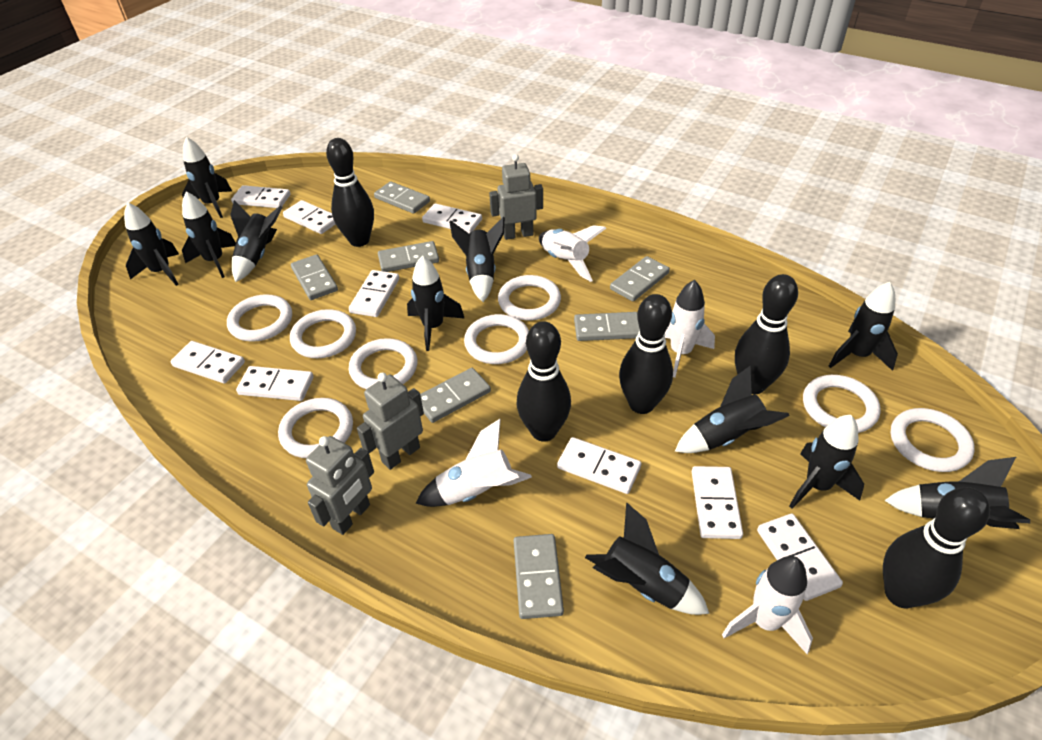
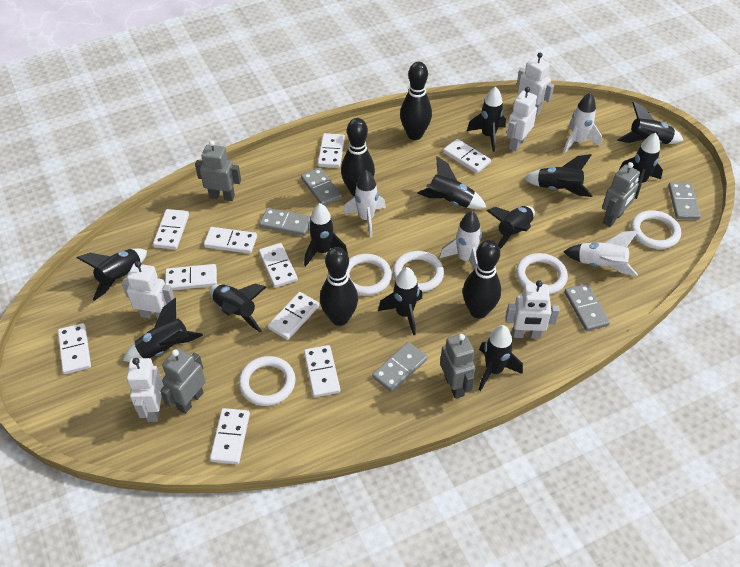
black bowling pin: [326,138,374,247] [517,322,571,442] [619,294,673,414] [735,274,798,394] [883,487,990,608] = 5 -> [320,247,358,326] [341,118,375,196] [400,62,432,140] [463,240,501,318] = 4
black rocket: [124,203,179,286] [182,137,232,218] [182,192,236,278] [230,200,282,282] [407,255,465,351] [449,217,505,302] [585,502,710,615] [675,366,790,453] [789,415,864,509] [829,282,898,371] [884,457,1030,529] = 11 -> [77,248,147,301] [123,298,203,362] [209,283,266,332] [304,203,348,267] [378,267,422,335] [417,156,487,209] [467,86,506,152] [478,325,523,391] [487,206,535,249] [524,154,593,197] [617,102,683,144] [619,133,663,199] = 12
grey domino: [291,255,338,300] [374,181,430,214] [378,241,439,272] [420,368,491,423] [514,534,564,619] [574,312,640,341] [610,256,670,301] = 7 -> [259,208,311,236] [301,168,342,206] [372,342,428,392] [564,284,610,331] [668,182,701,220] = 5
grey robot: [306,436,374,535] [357,373,424,470] [489,154,543,240] = 3 -> [160,348,206,414] [195,140,241,201] [440,333,475,399] [602,162,640,227] = 4
white domino: [170,341,245,384] [231,185,291,208] [236,366,314,401] [283,200,336,234] [349,270,399,317] [422,203,482,233] [557,437,641,494] [692,466,743,539] [757,514,843,601] = 9 -> [58,323,91,374] [153,209,189,250] [165,264,217,290] [204,227,257,254] [210,408,250,464] [259,243,298,288] [268,292,319,340] [304,345,340,397] [318,133,345,168] [443,139,491,173] = 10
white ring: [227,294,292,342] [278,398,353,458] [290,309,356,358] [349,338,417,389] [464,314,529,364] [498,275,561,320] [803,375,881,433] [891,408,975,472] = 8 -> [239,356,296,406] [347,254,392,296] [393,251,444,292] [516,253,568,295] [631,210,681,249] = 5
white robot: none = 0 -> [122,261,174,320] [127,358,163,422] [505,280,560,339] [507,87,537,151] [517,52,554,116] = 5

